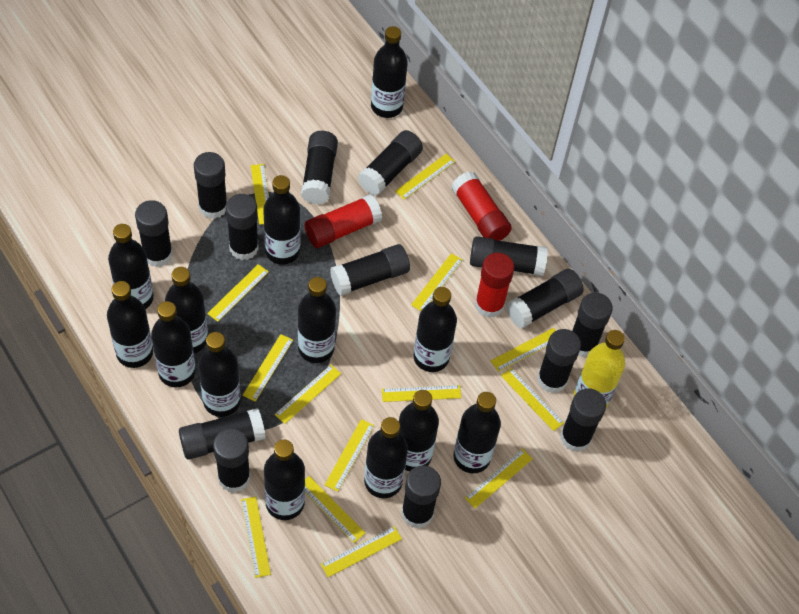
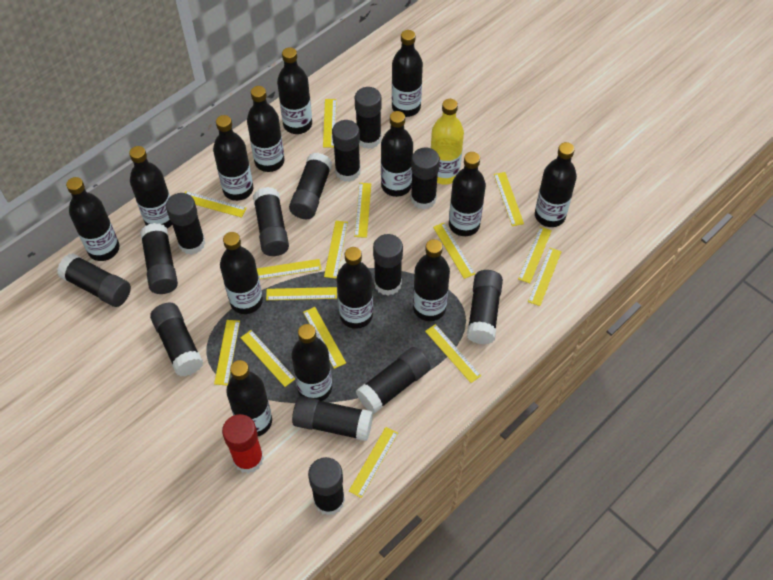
black bottle: [107,281,153,368] [108,224,154,309] [151,301,196,387] [165,267,208,353] [198,332,241,417] [263,175,300,265] [264,440,305,520] [298,277,336,363] [364,417,408,498] [371,26,408,118] [399,390,439,471] [414,287,457,372] [453,392,501,473] = 13 -> [66,177,119,261] [129,146,172,229] [213,115,253,201] [220,232,263,314] [226,360,272,436] [247,86,285,172] [277,47,312,134] [291,324,332,401] [337,247,373,329] [381,111,413,197] [392,30,423,117] [413,239,450,321] [449,152,486,236] [535,142,577,227] = 14
red glue stick: [305,194,382,248] [451,171,512,241] [475,253,514,318] = 3 -> [222,414,264,473] = 1
yellow ruler: [207,264,269,322] [241,497,271,578] [243,334,293,402] [251,164,269,225] [274,365,341,424] [305,476,365,543] [321,526,402,577] [325,419,374,492] [382,385,461,402] [395,154,455,200] [411,253,463,311] [465,449,532,508] [491,328,556,372] [501,368,564,431] = 14 -> [185,191,246,218] [214,320,240,385] [240,330,295,387] [257,259,321,279] [266,287,337,300] [303,307,346,369] [323,99,337,148] [324,221,348,279] [349,427,398,498] [354,183,371,238] [425,324,481,383] [433,223,475,279] [494,172,524,226] [518,227,552,283] [528,247,561,306] = 15

